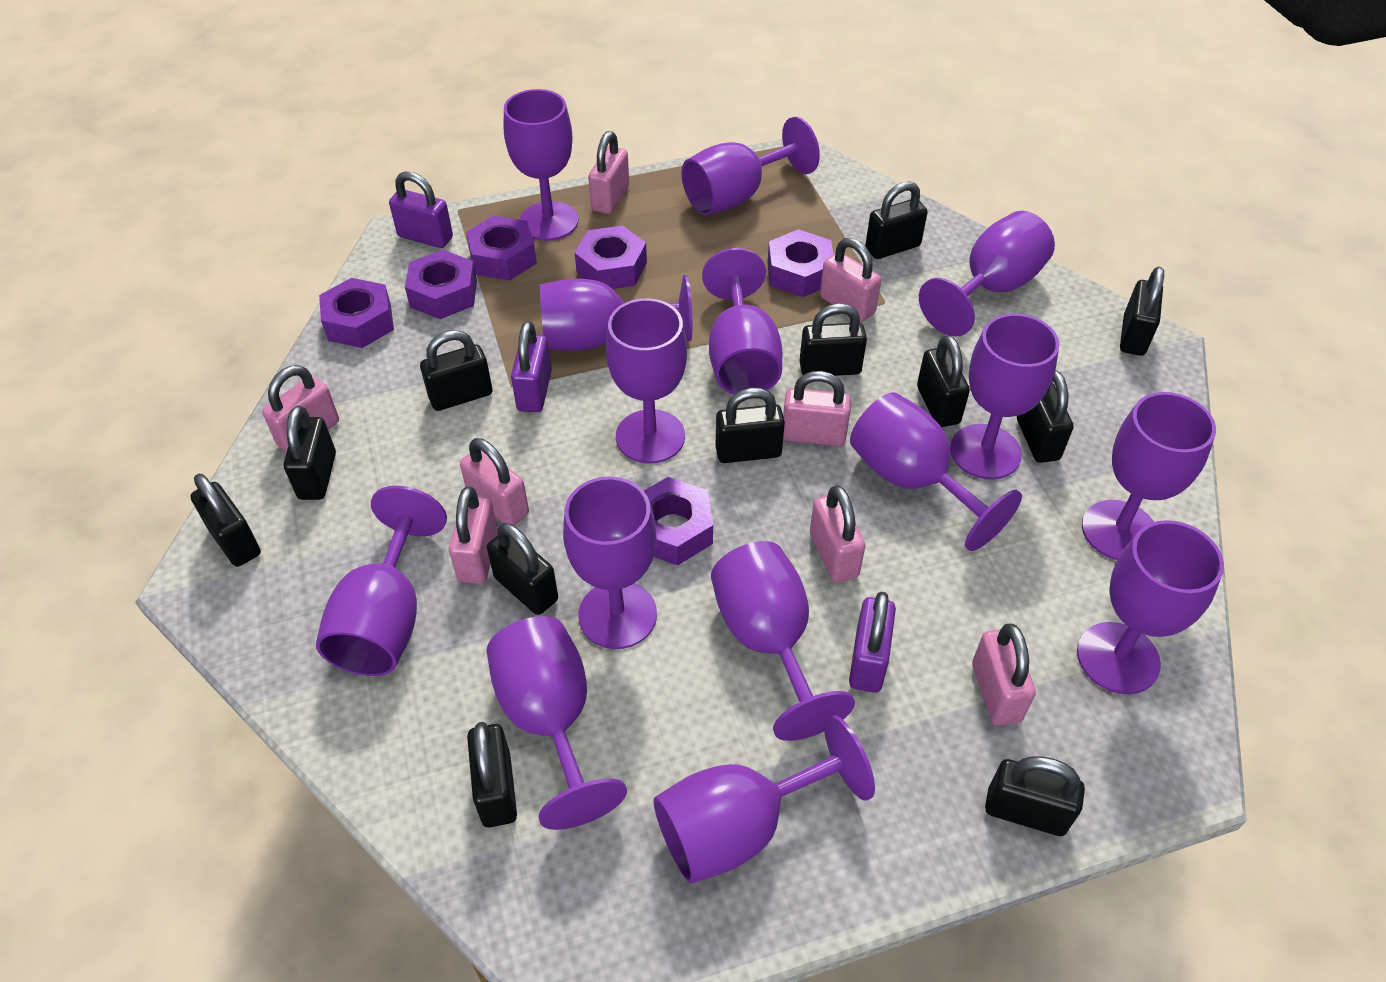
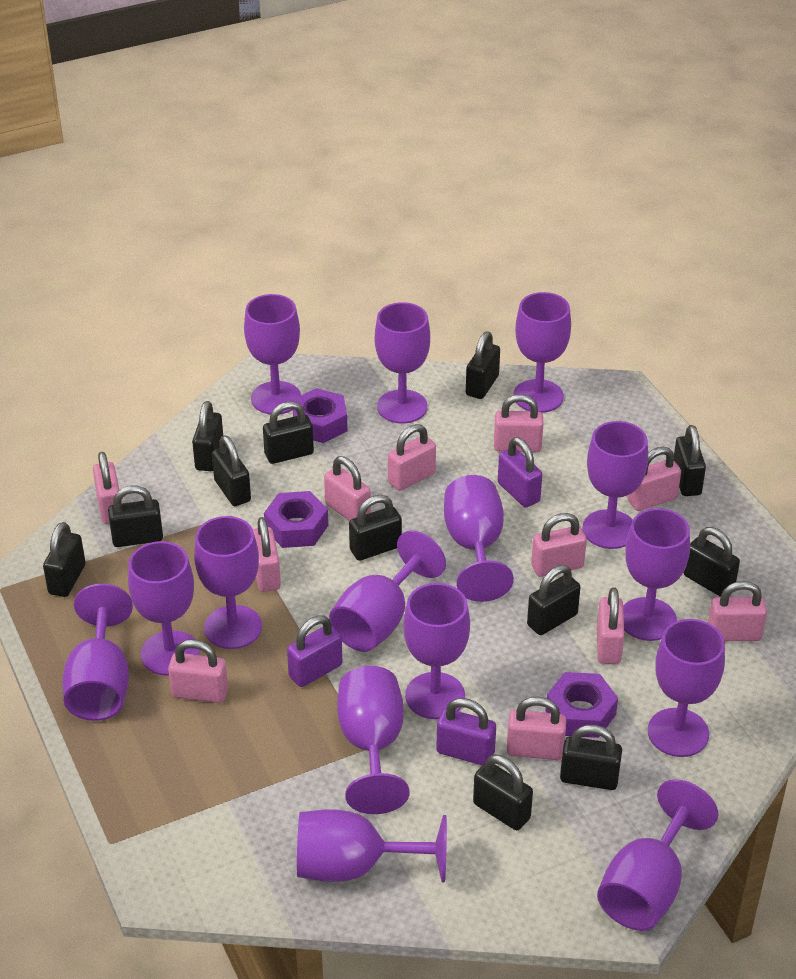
pink padlock: [262,365,339,453] [449,486,498,584] [460,438,529,526] [588,131,629,214] [783,371,851,446] [810,485,865,583] [820,238,881,322] [972,624,1036,726] = 8 -> [93,452,122,524] [168,639,228,703] [253,517,281,592] [324,456,371,521] [388,424,436,491] [494,394,543,452] [507,697,566,760] [531,513,587,577] [597,587,624,664] [628,447,681,511] [708,581,767,641] = 11
purple nut: [319,278,394,348] [405,250,477,319] [466,216,537,281] [575,226,647,289] [644,477,713,565] [768,229,833,297] = 6 -> [264,491,329,548] [292,388,347,443] [545,672,618,738] = 3

